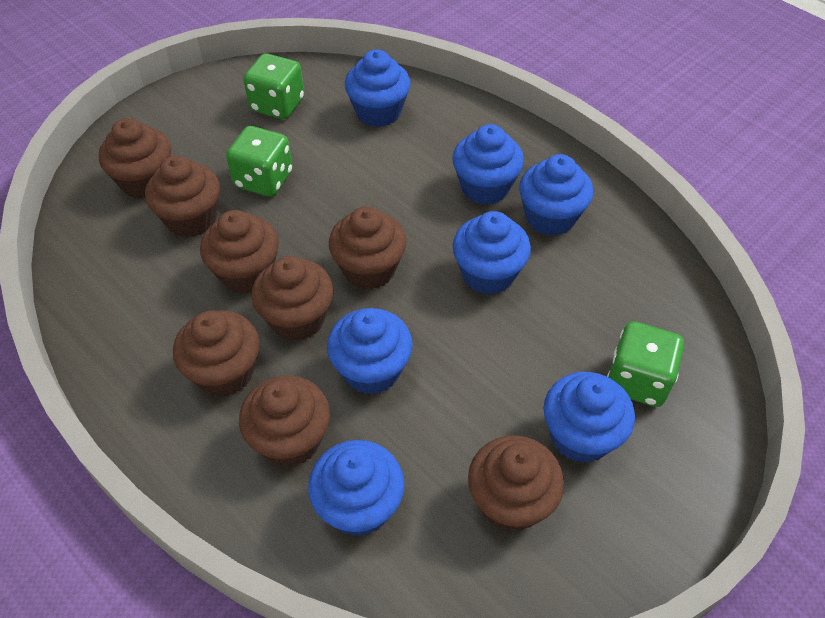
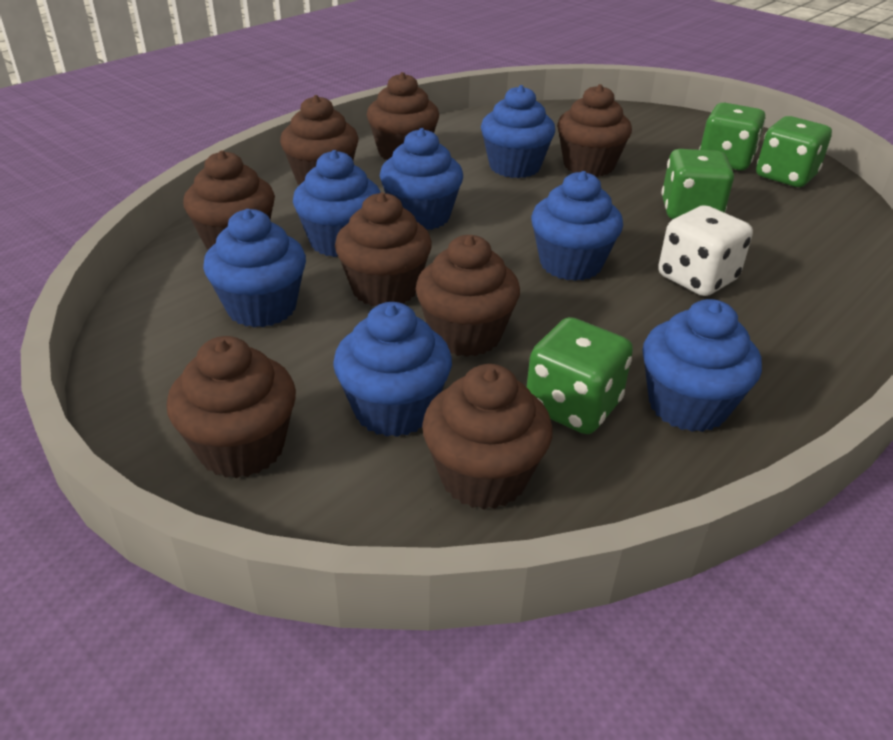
green dice: [226,126,293,197] [243,53,304,119] [607,321,684,407] = 3 -> [527,317,633,434] [662,149,734,219] [699,103,766,171] [756,116,832,187] = 4
white dice: none = 0 -> [658,205,753,296] = 1

